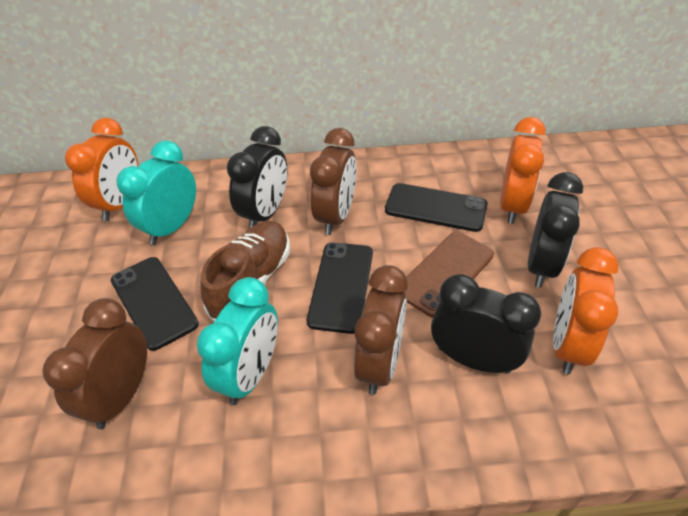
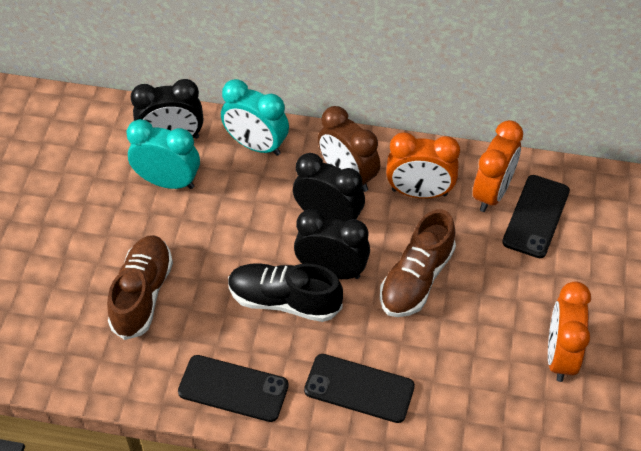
black shoe: none = 0 -> [228,263,343,322] = 1
brown clock: [42,298,147,429] [310,128,357,235] [354,265,408,394] = 3 -> [318,106,380,192] = 1
brown phone: [405,232,494,318] = 1 -> none = 0
brown shoe: [200,221,290,322] = 1 -> [107,235,173,340] [380,209,456,317] = 2

